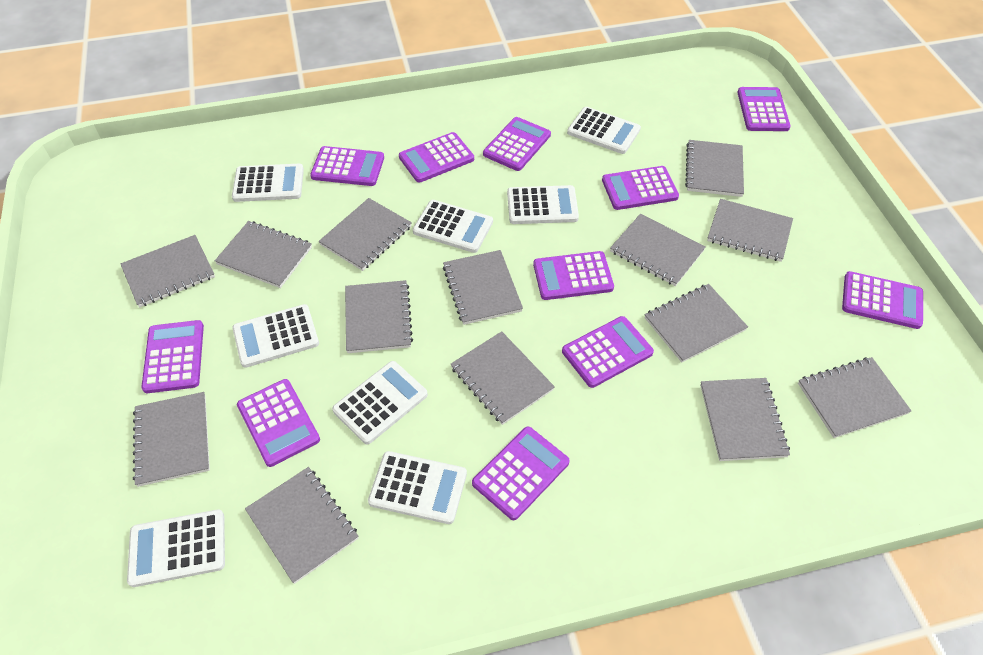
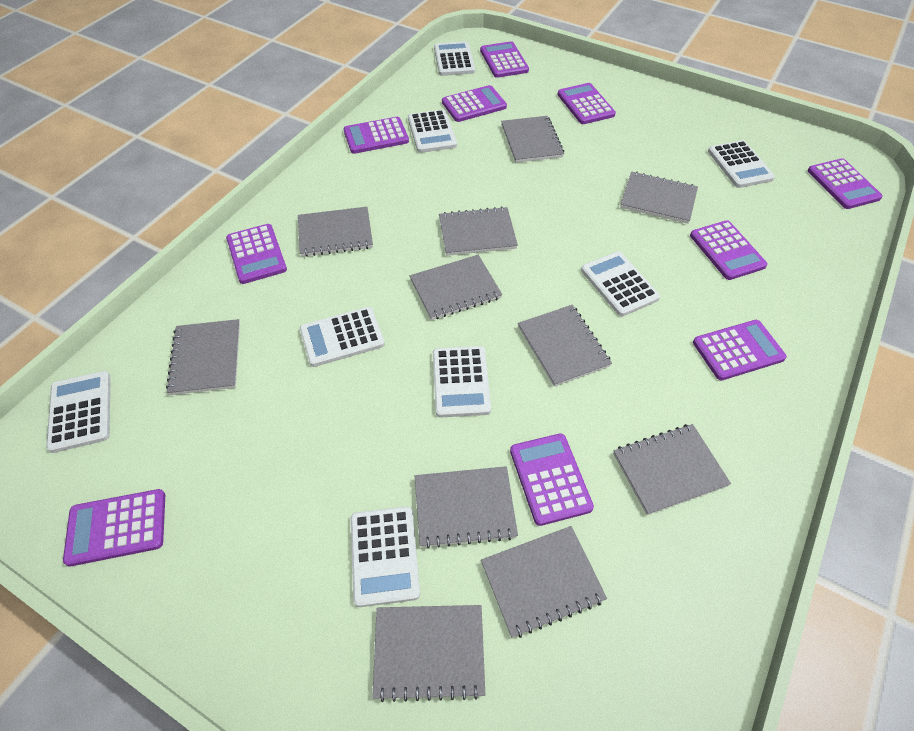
grey notebook: [121,235,215,307] [133,392,210,487] [215,221,312,288] [245,467,358,584] [319,198,412,271] [345,280,413,353] [443,250,523,325] [451,331,555,425] [610,214,706,286] [645,284,748,362] [685,140,744,197] [700,378,790,461] [707,199,793,262] [798,357,911,438] = 14 -> [166,319,240,395] [298,207,373,257] [372,605,485,702] [410,255,502,320] [415,466,518,549] [439,206,518,256] [481,526,607,638] [501,116,564,163] [518,305,612,387] [613,424,731,515] [620,172,698,224] = 11
purple calculator: [141,320,204,393] [237,379,320,467] [310,146,384,186] [399,132,474,183] [472,427,570,520] [483,117,551,171] [533,251,614,300] [562,316,654,388] [602,166,679,210] [737,87,791,131] [842,271,923,329] = 11 -> [63,489,165,567] [226,224,287,284] [343,117,409,154] [442,85,507,122] [480,41,529,78] [510,433,594,526] [557,83,616,124] [690,220,768,280] [693,320,787,380] [807,158,883,209] = 10

